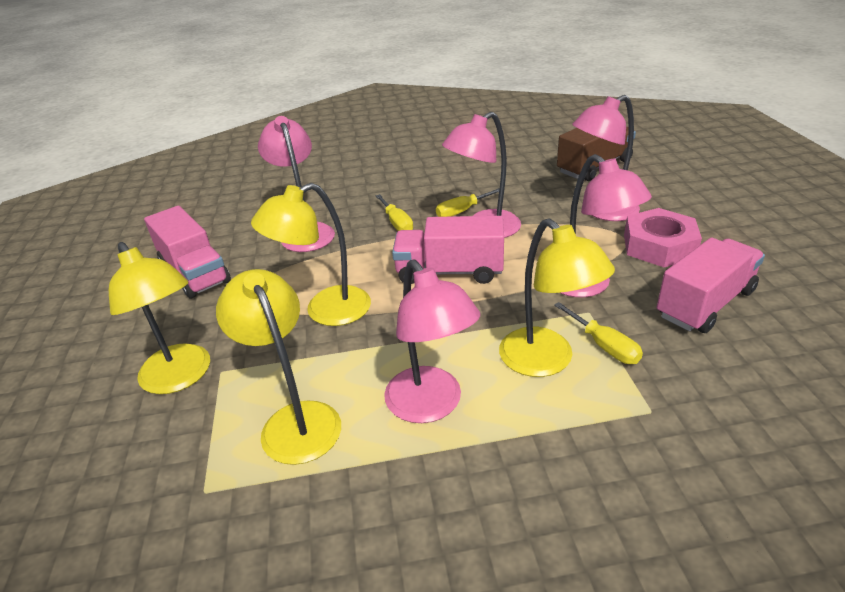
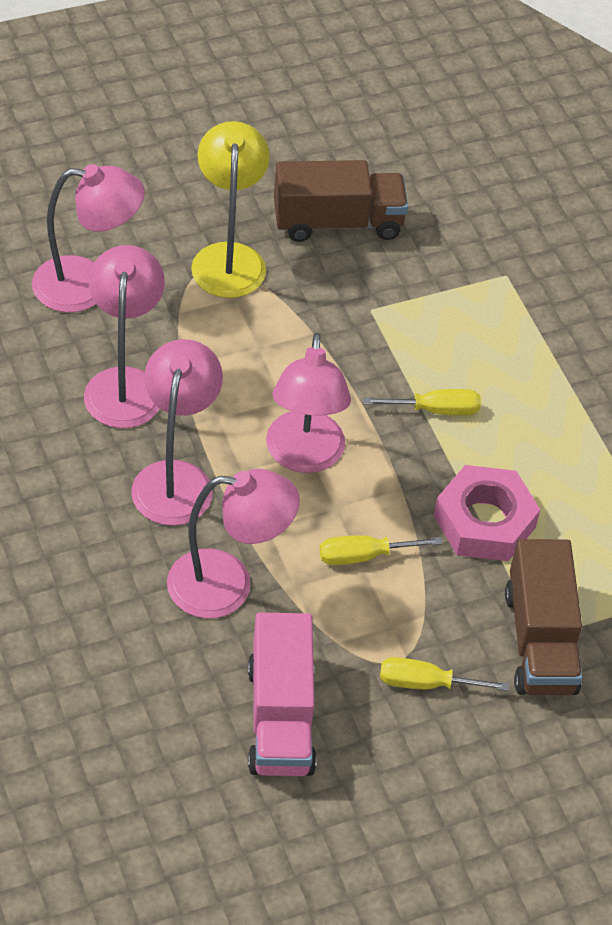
brown truck: [557,126,636,181] = 1 -> [274,160,408,242] [505,539,582,695] = 2
pink truck: [144,206,231,299] [392,216,504,284] [657,238,765,333] = 3 -> [248,612,317,776] = 1
yellow lamp: [109,242,210,394] [216,269,341,465] [251,183,371,326] [499,218,615,377] = 4 -> [191,121,270,298] = 1

